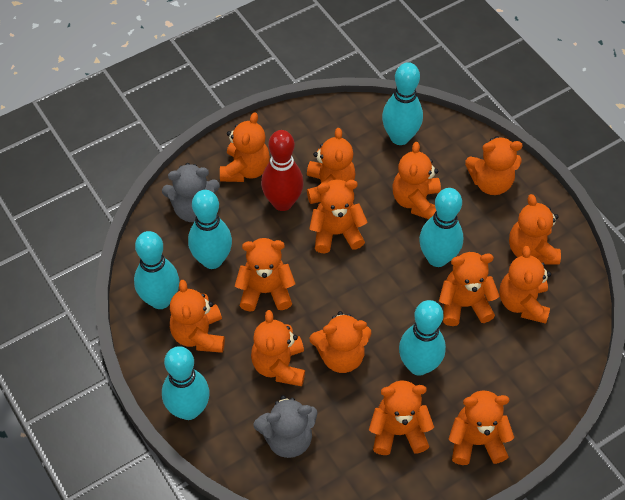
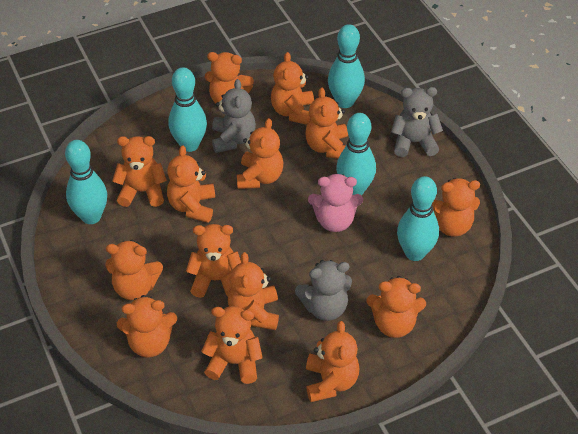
grey teddy bear: [162,163,220,222] [253,395,317,458] = 2 -> [212,79,256,153] [295,260,352,321] [391,87,443,157] = 3
pink teddy bear: none = 0 -> [308,173,363,232] = 1
red bowling pin: [261,130,304,211] = 1 -> none = 0
turquoise bowling pin: [134,231,179,309] [162,346,210,420] [188,190,232,269] [382,62,423,145] [399,300,446,376] [419,188,463,267] = 6 -> [65,140,107,224] [169,67,207,152] [328,24,365,108] [336,113,376,195] [397,176,439,261] = 5

